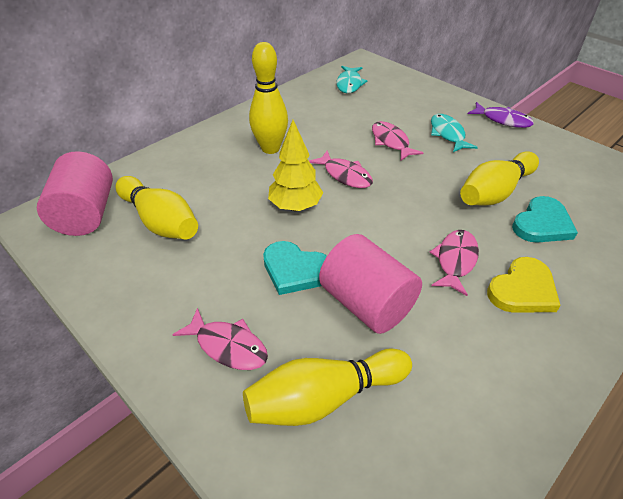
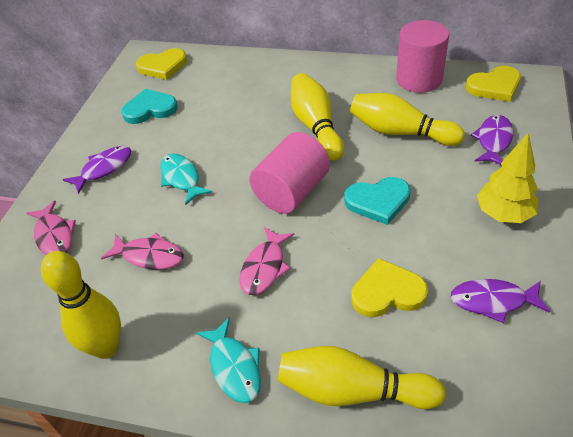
pink fish: [172,308,268,370] [309,150,373,188] [372,121,423,161] [429,230,479,296] = 4 -> [26,201,76,255] [101,233,184,270] [239,227,294,295] = 3
purple fish: [468,102,534,128] = 1 -> [63,146,131,194] [451,279,550,323] [471,115,513,165] = 3
yellow heart: [487,257,561,313] = 1 -> [136,48,187,80] [351,258,428,317] [466,66,521,102] = 3

